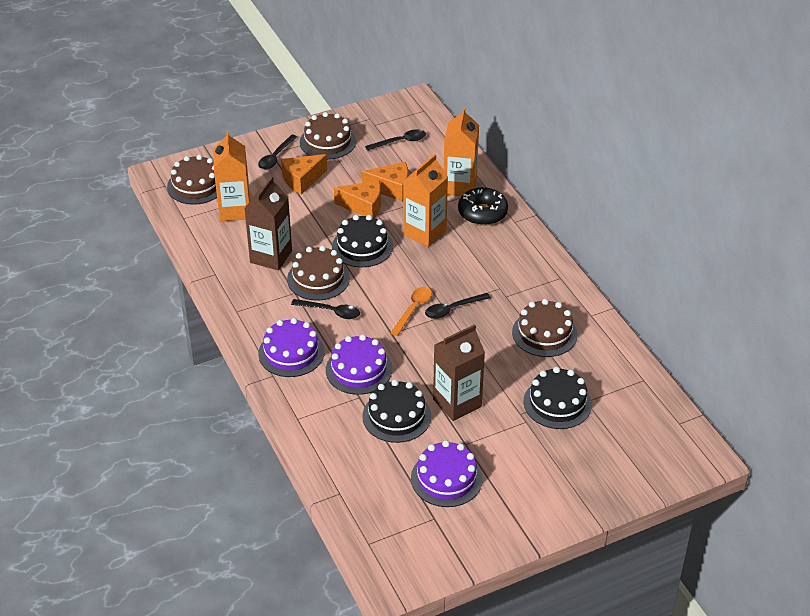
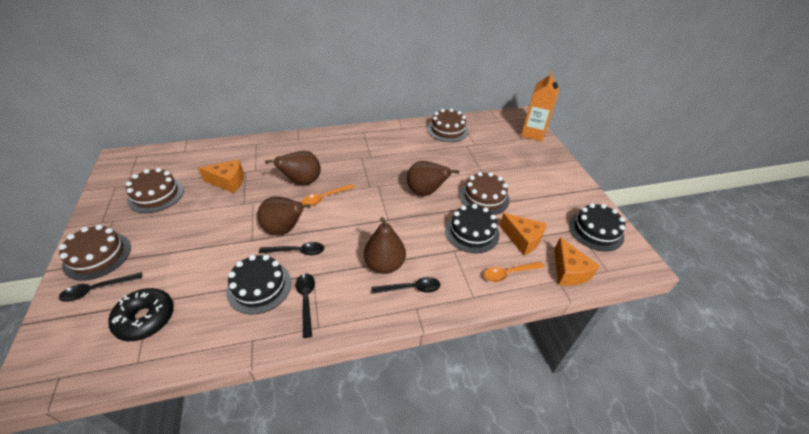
brown carton: [244,176,292,270] [433,324,485,421] = 2 -> none = 0
brown pear: none = 0 -> [257,196,311,236] [265,151,321,186] [364,217,406,274] [407,161,460,196] = 4
orange carton: [213,131,250,221] [403,154,448,247] [444,107,479,196] = 3 -> [521,71,559,141] = 1
orange spoon: [391,287,432,336] = 1 -> [301,184,355,206] [484,261,544,282] = 2
purple cake: [258,318,324,377] [326,335,392,395] [411,440,483,507] = 3 -> none = 0

